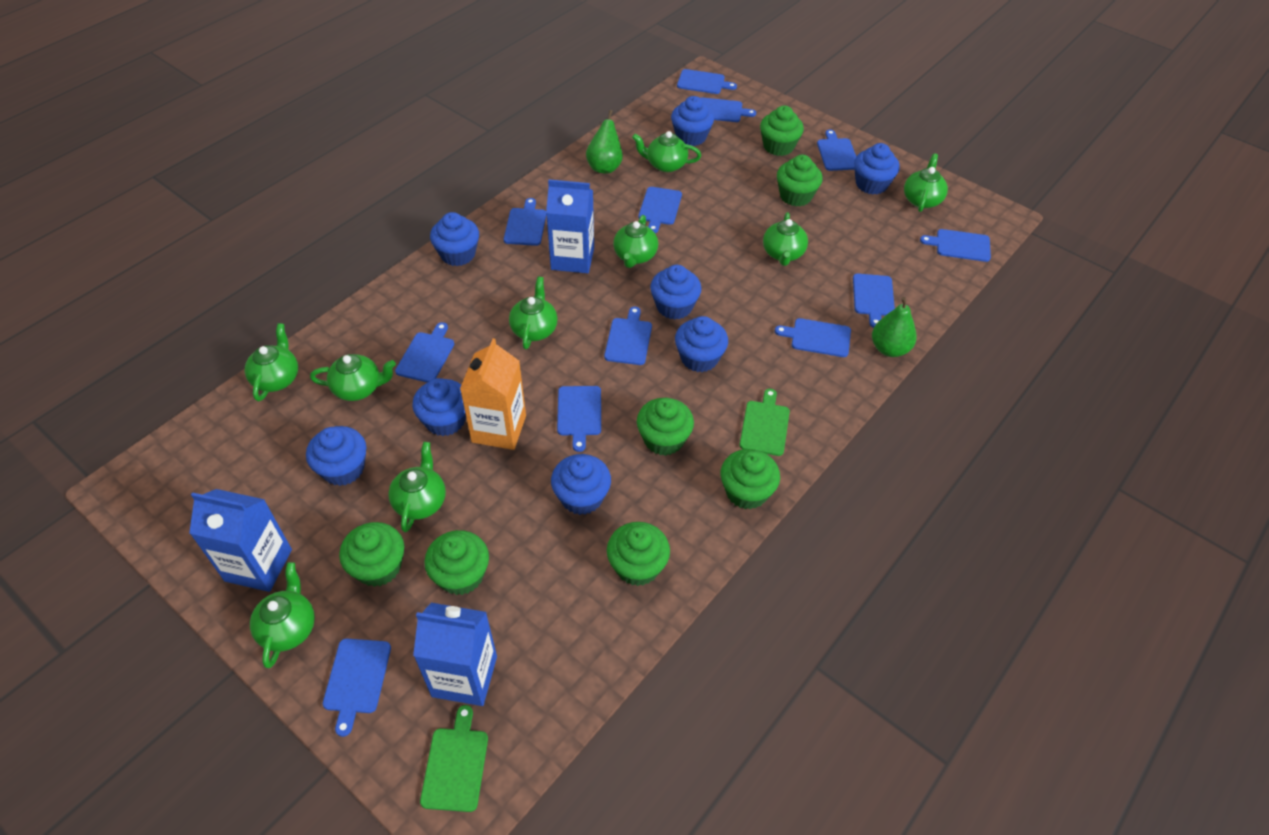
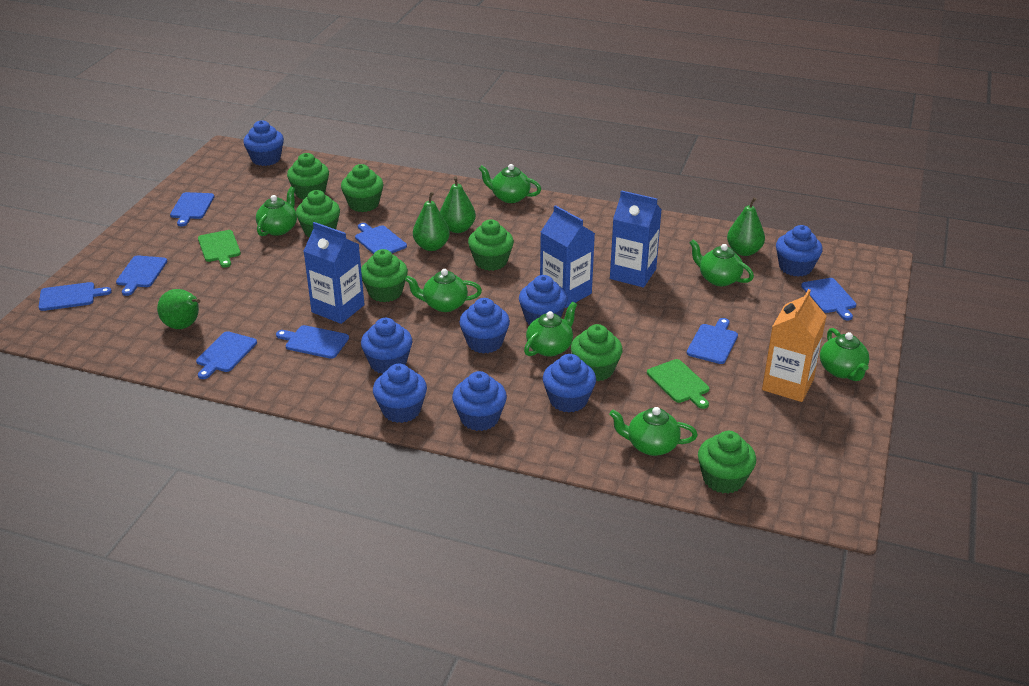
blue cutting board: [323,639,391,737] [395,322,454,383] [504,198,546,246] [557,386,601,452] [604,307,652,365] [639,187,682,233] [677,69,737,94] [700,97,756,122] [775,318,851,357] [817,130,856,171] [853,274,895,328] [920,229,991,262] = 12 -> [39,282,112,311] [116,255,168,296] [170,192,214,226] [196,331,257,379] [276,325,349,359] [355,223,407,254] [687,318,738,364] [801,278,856,320] = 8
green pear: [586,110,623,174] [872,297,917,357] = 2 -> [157,289,200,329] [413,192,450,251] [440,176,476,233] [727,197,765,256] = 4
green teapot: [245,323,298,401] [250,562,315,668] [310,354,396,401] [388,442,446,532] [509,277,558,349] [613,215,658,268] [632,131,701,172] [763,212,808,266] [904,153,948,212] = 9 -> [256,187,297,236] [405,269,482,312] [479,164,541,203] [524,302,577,357] [609,407,698,456] [689,239,754,286] [820,328,869,381] = 7

